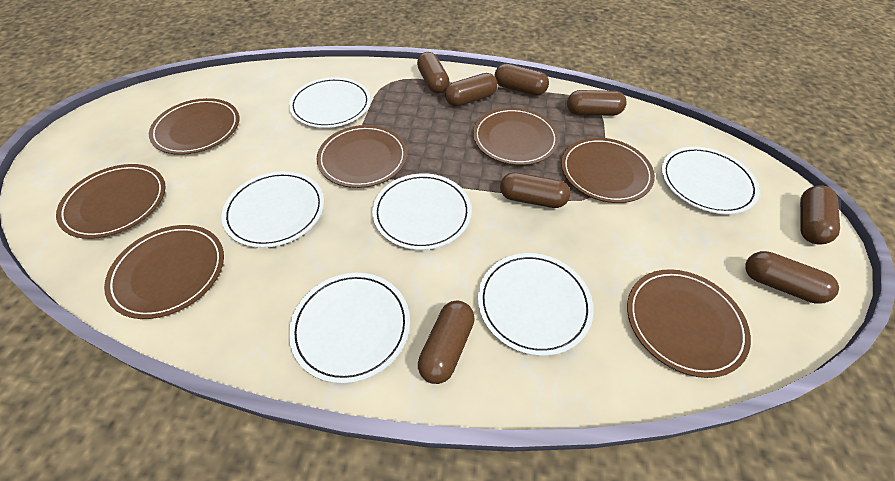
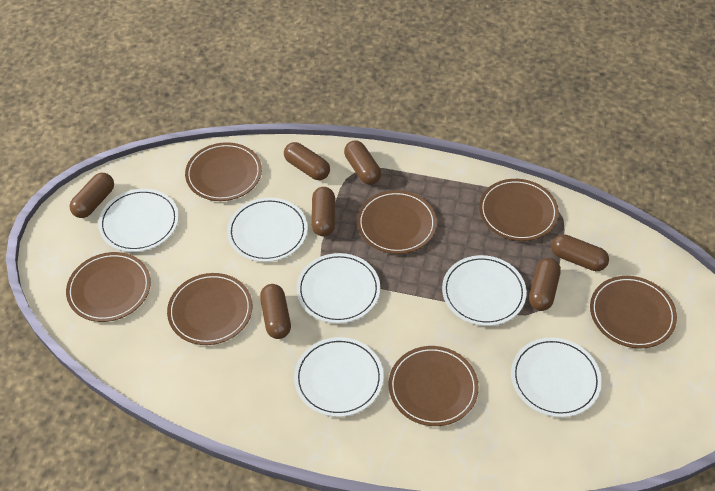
brown capsule: [417,52,450,94] [418,300,475,384] [445,73,498,107] [494,64,549,96] [500,172,570,208] [567,90,627,116] [745,251,839,304] [800,185,840,245] = 8 -> [69,173,114,218] [260,284,291,339] [284,142,330,180] [312,187,335,237] [344,141,381,185] [529,258,561,311] [551,234,609,271] = 7

